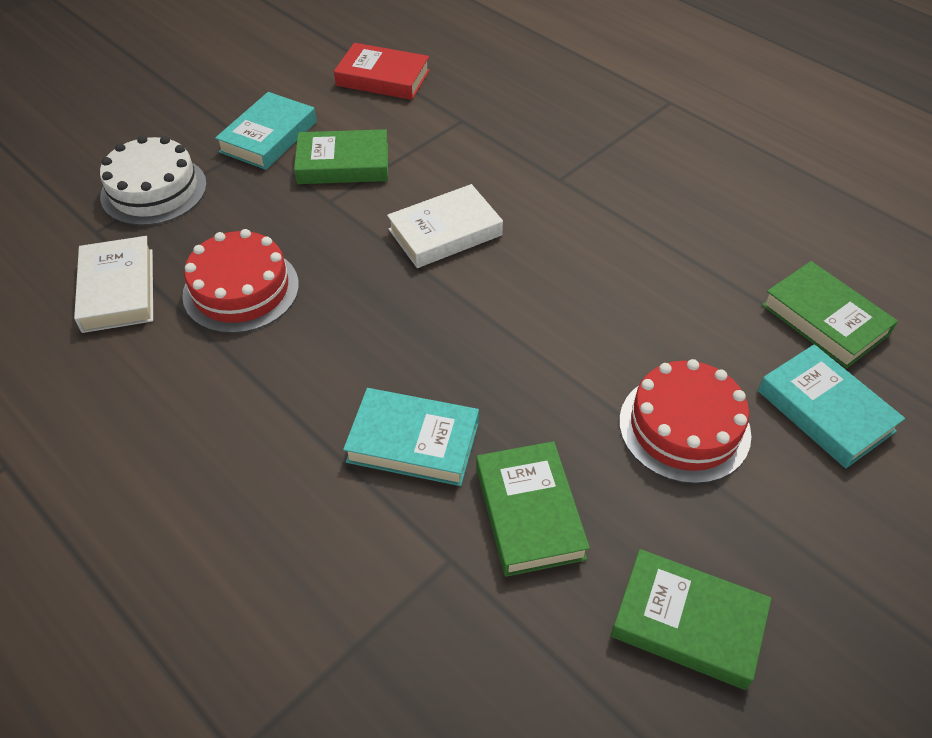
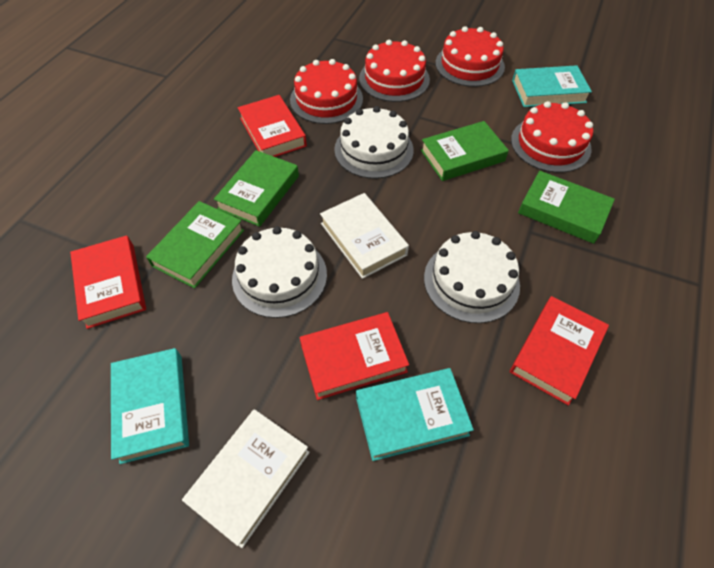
red book: [334,43,430,100] = 1 -> [70,235,146,329] [238,95,307,157] [300,312,409,400] [510,296,609,406] = 4
red cake: [182,229,299,333] [619,359,751,484] = 2 -> [290,59,363,124] [359,40,430,102] [435,26,505,87] [511,101,593,173] = 4
white cake: [100,136,207,226] = 1 -> [232,226,327,318] [334,106,414,179] [424,231,520,323] = 3

